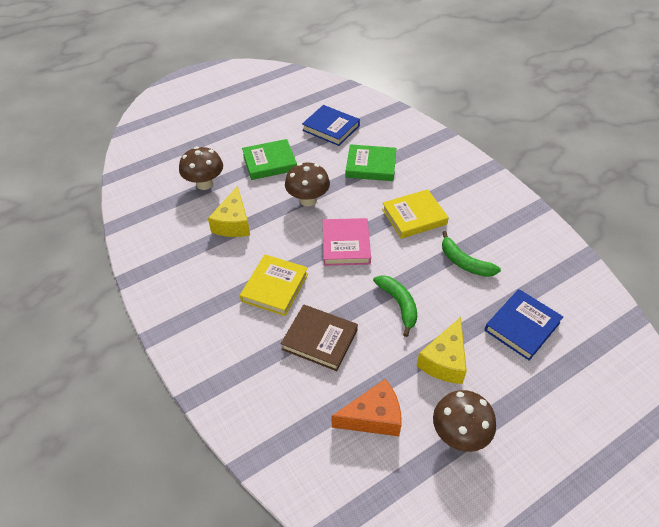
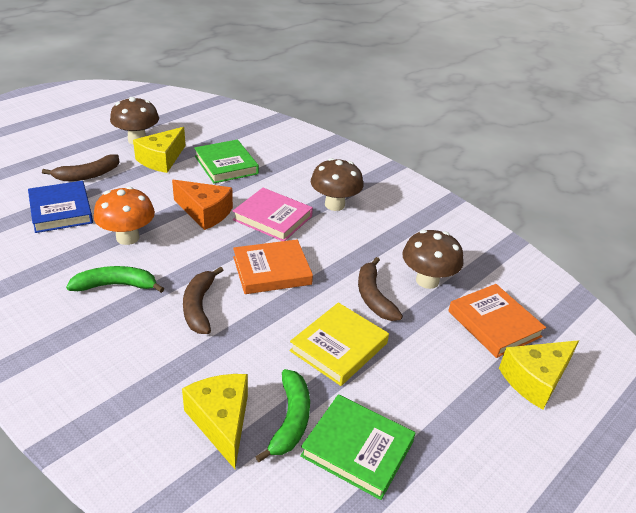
blue book: [302,105,360,146] [484,289,563,361] = 2 -> [28,181,93,233] = 1
brown banana: none = 0 -> [42,154,119,181] [183,266,224,334] [358,257,403,321] = 3
brown book: [281,304,358,371] = 1 -> none = 0
orange book: none = 0 -> [233,239,313,294] [448,284,546,358] = 2
orange mushroom: none = 0 -> [94,186,155,245] = 1
yellow book: [240,254,308,316] [382,189,449,239] = 2 -> [289,303,389,386] = 1
yellow cheese: [208,186,250,237] [417,317,467,384] = 2 -> [133,127,186,173] [182,374,248,469] [499,340,579,410] = 3

